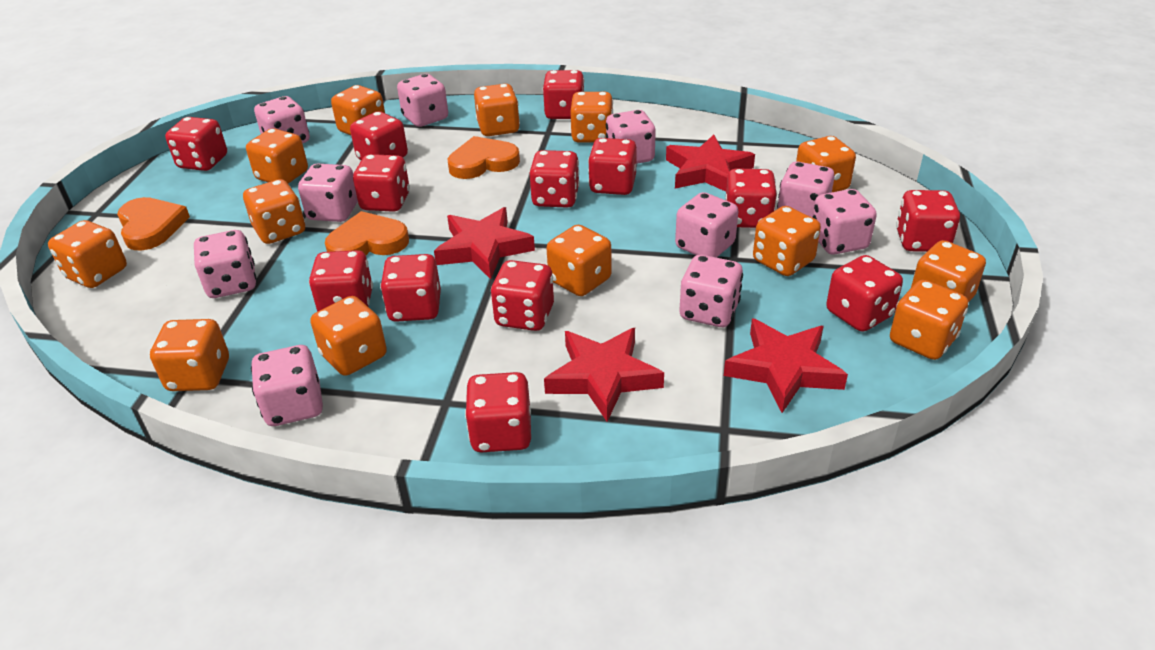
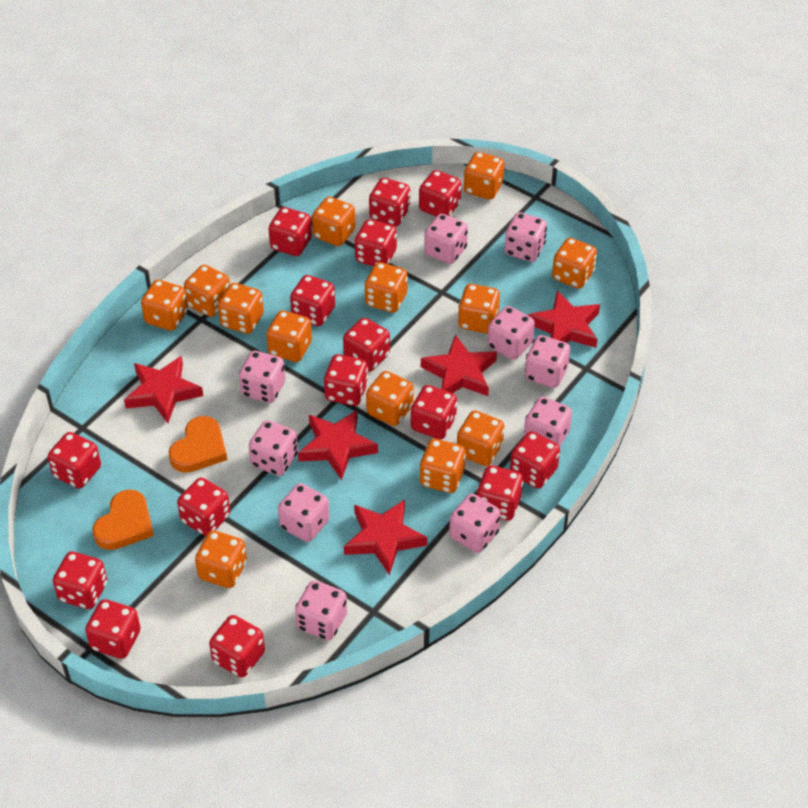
orange heart: [117,197,190,251] [325,211,409,255] [448,136,520,179] = 3 -> [92,489,154,550] [169,416,227,473] = 2
red dice: [165,117,227,171] [309,250,373,312] [350,111,408,160] [353,154,410,212] [380,254,441,322] [465,372,531,452] [491,260,554,331] [530,150,580,208] [543,70,584,119] [588,138,637,195] [725,168,777,228] [826,255,903,332] [896,190,960,252] = 13 -> [48,432,101,489] [53,551,107,609] [85,599,141,659] [177,478,230,536] [209,615,265,678] [269,207,312,256] [290,275,335,326] [324,354,368,406] [343,318,390,372] [355,219,397,267] [369,178,410,226] [411,385,457,439] [419,170,461,217] [477,465,523,521] [510,431,560,489] = 15
red star: [434,207,535,279] [544,328,664,422] [666,135,755,192] [724,318,848,413] = 4 -> [124,356,203,423] [298,410,378,480] [344,500,427,575] [421,335,497,396] [528,290,600,348] = 5

